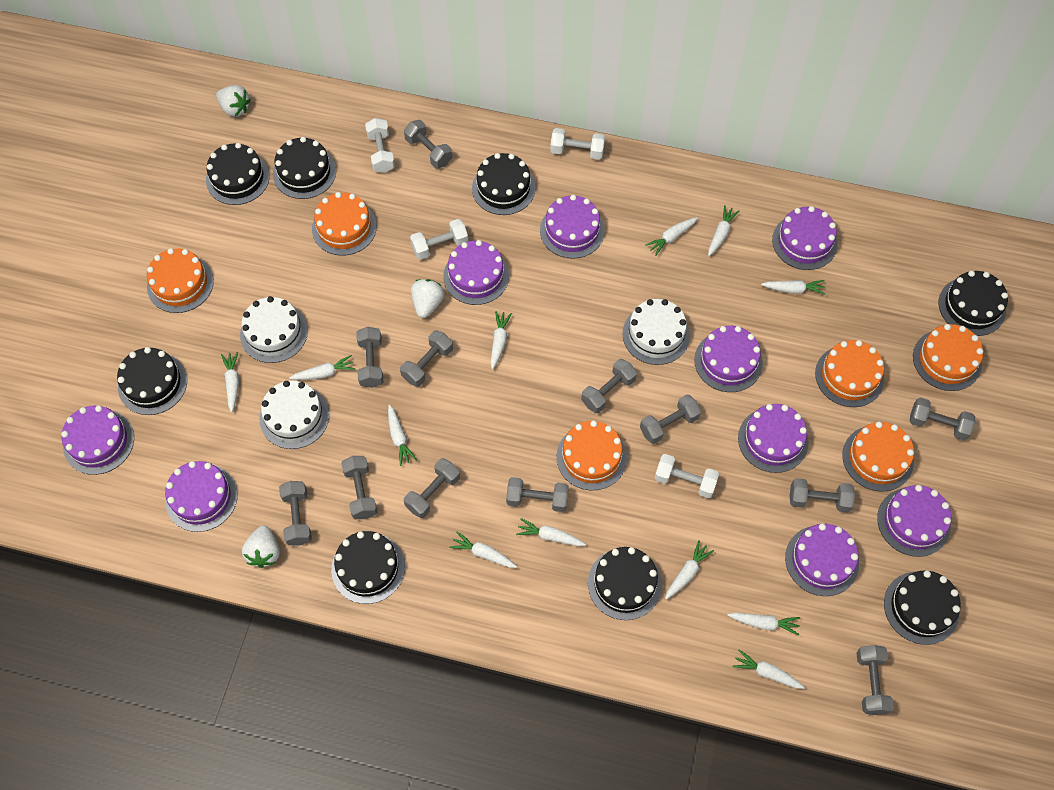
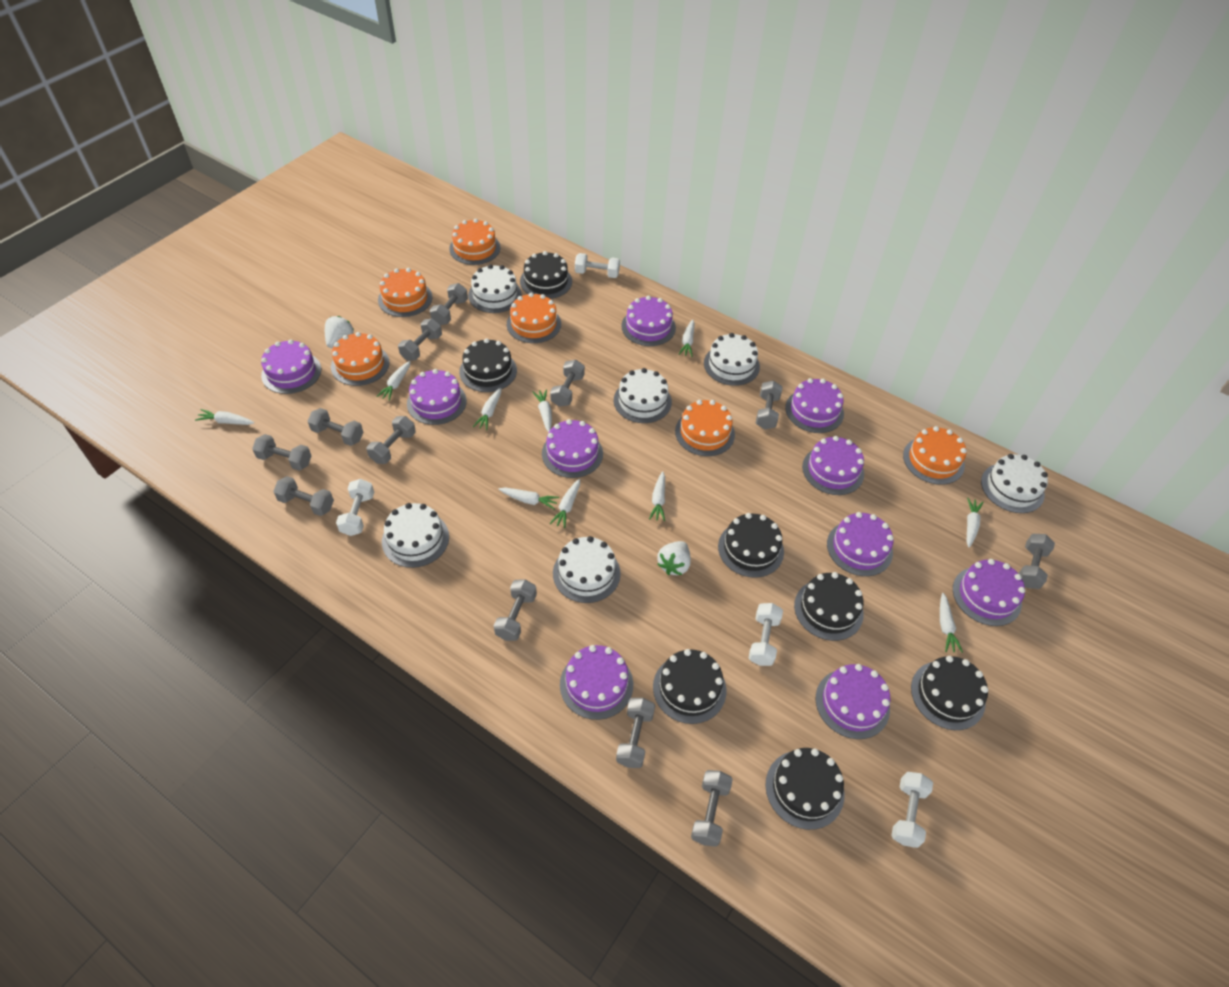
black cake: [117,347,187,415] [206,143,270,205] [273,137,336,199] [331,531,405,604] [472,153,535,215] [588,547,662,620] [884,570,961,645] [939,271,1008,336] = 8 -> [459,338,517,392] [520,251,572,299] [653,649,726,724] [718,513,784,578] [765,748,844,830] [794,572,864,641] [911,656,988,730] = 7
purple cake: [61,405,134,475] [165,461,238,532] [443,240,509,305] [540,195,605,259] [694,326,763,392] [738,404,808,473] [772,206,838,270] [785,524,859,596] [877,485,952,557] = 9 -> [261,339,321,394] [407,369,467,425] [542,419,603,478] [560,645,633,720] [622,296,676,346] [785,378,844,433] [802,436,864,495] [816,664,891,739] [827,512,893,576] [953,559,1025,626] = 10
white cake: [240,296,308,363] [259,381,329,449] [622,299,690,365] = 3 -> [382,503,449,568] [468,264,522,313] [553,536,621,603] [614,368,672,423] [704,333,760,386] [981,454,1048,513] = 6
white carrot: [221,352,239,412] [289,355,356,380] [388,405,417,466] [449,532,517,568] [490,311,512,369] [516,518,586,546] [645,217,698,256] [665,540,714,599] [708,205,739,256] [727,612,800,636] [733,650,805,689] [761,280,826,294] = 12 -> [195,409,254,425] [376,361,411,401] [473,388,501,430] [498,487,559,510] [532,389,552,432] [550,479,580,528] [649,471,665,521] [678,319,695,357] [940,593,963,653] [966,498,983,548] = 10
white strawberry: [216,85,251,117] [242,525,280,568] [411,279,444,318] = 3 -> [325,316,354,348] [657,541,691,575] = 2

